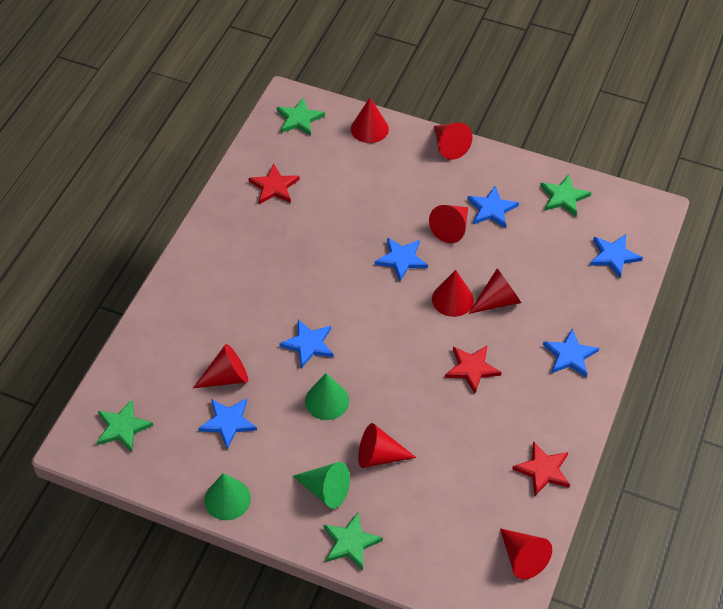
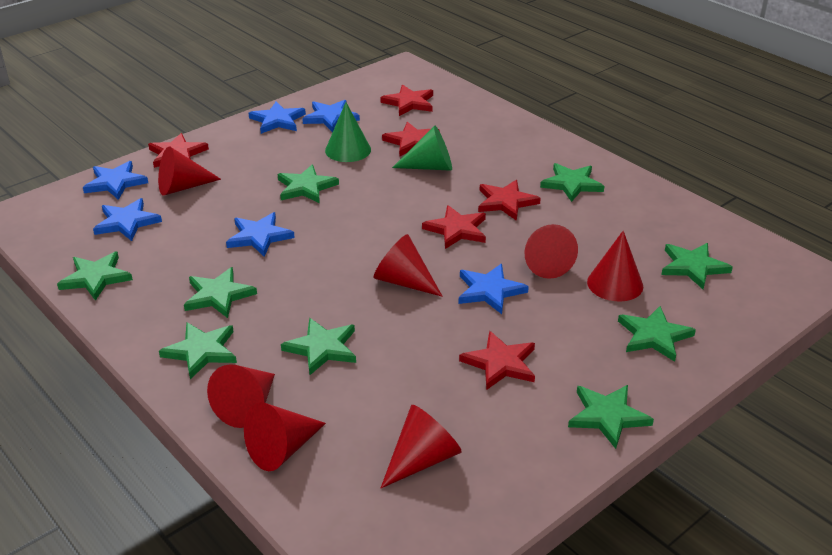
green cone: [204,473,251,520] [293,462,350,509] [305,373,349,420] = 3 -> [325,102,371,162] [392,126,452,171] = 2
green star: [97,400,154,452] [277,97,325,136] [324,512,383,570] [540,174,591,216] = 4 -> [57,252,133,301] [159,322,237,379] [184,267,257,318] [278,165,339,203] [281,318,356,375] [540,163,604,202] [568,385,654,449] [618,306,696,362] [661,243,733,289] = 9
red cone: [193,344,248,388] [351,98,389,143] [358,423,416,468] [429,205,468,243] [432,270,474,317] [434,123,473,160] [468,269,521,314] [500,528,552,580] = 8 -> [158,146,221,196] [207,364,275,428] [244,402,326,471] [374,234,443,297] [381,405,462,488] [524,224,578,279] [587,231,643,301] = 7
red star: [249,163,300,204] [445,346,502,394] [512,441,570,496] = 3 -> [148,133,209,168] [380,85,433,116] [382,122,439,157] [422,205,486,249] [459,331,535,390] [478,180,541,221] = 6

